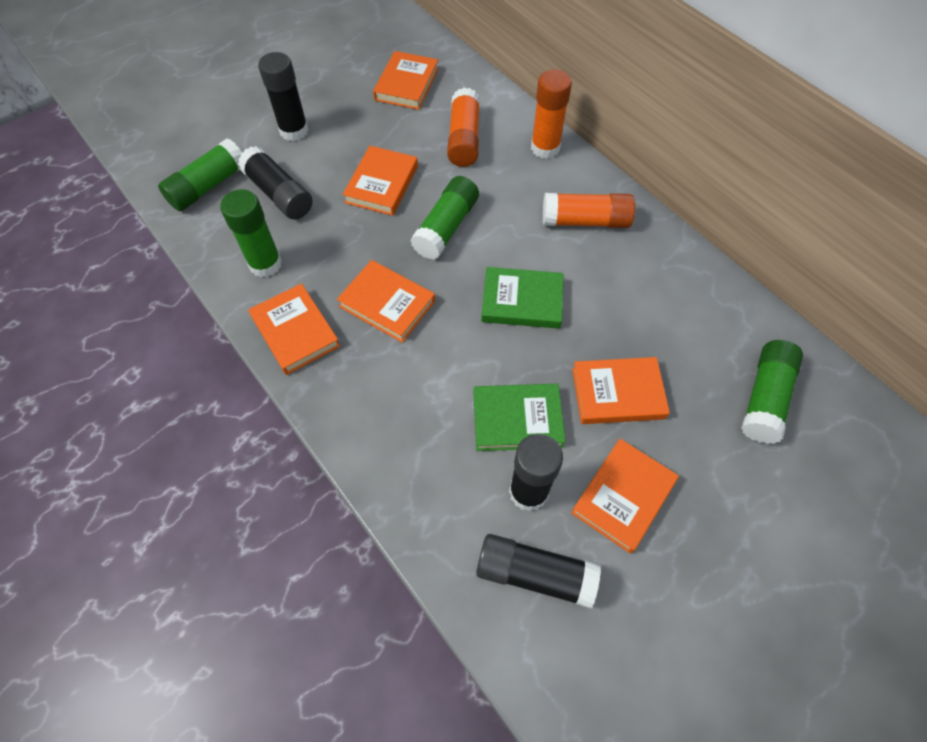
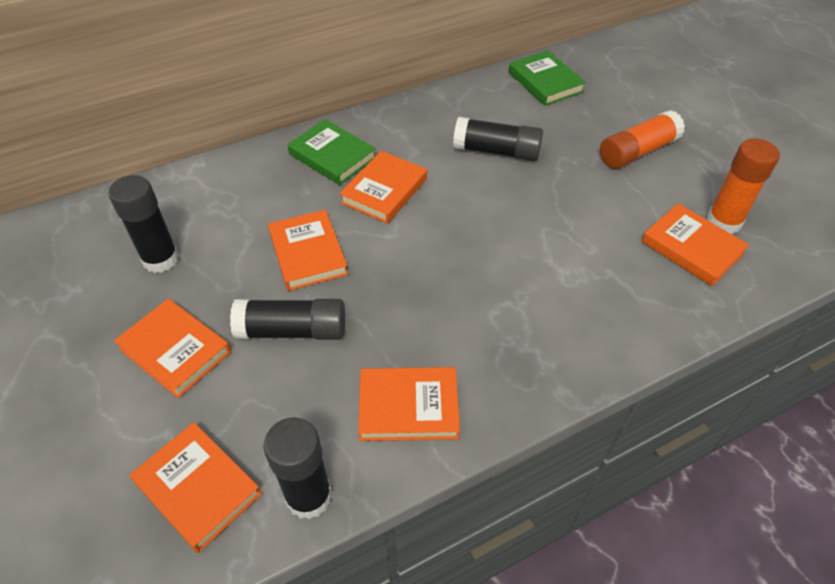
green glue stick: [158,138,243,211] [220,189,282,277] [410,176,479,260] [741,340,803,444] = 4 -> none = 0
orange glue stick: [447,88,480,167] [531,70,572,159] [543,193,635,228] = 3 -> [600,110,685,169] [706,138,780,234] = 2

